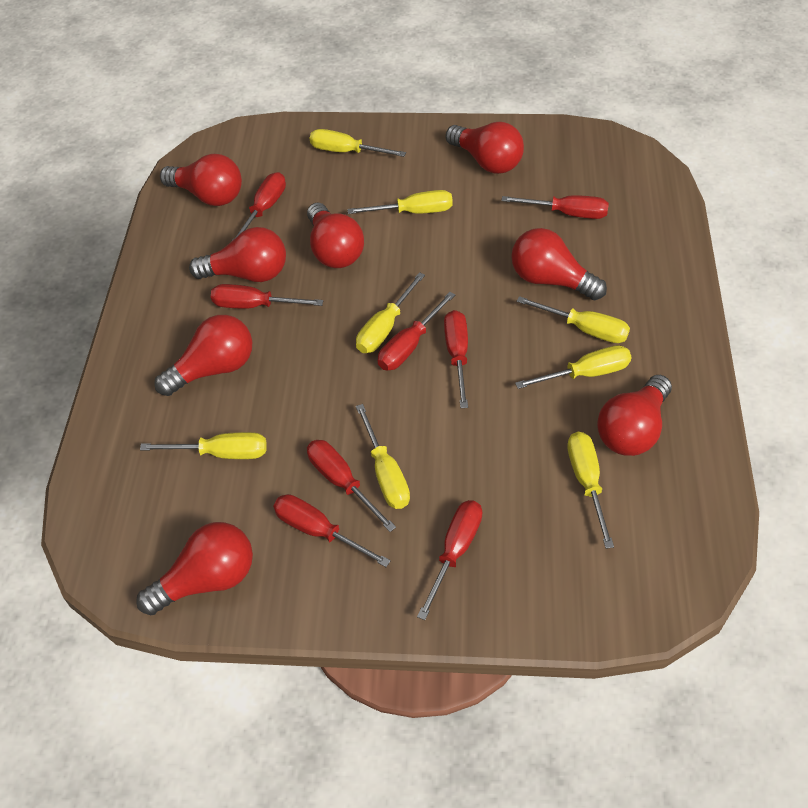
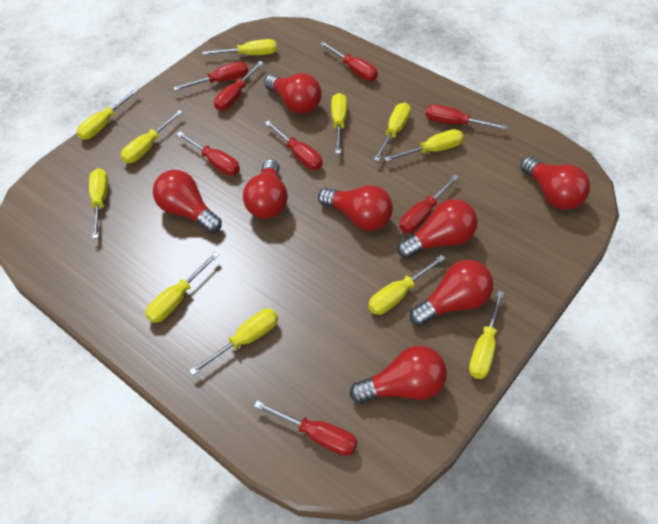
yellow screwdriver: [140,432,267,459] [310,129,406,157] [347,190,453,214] [356,272,425,353] [356,404,410,509] [515,345,632,389] [516,296,630,343] [567,432,614,549] = 8 -> [77,89,138,139] [89,168,108,239] [121,110,183,163] [145,252,219,323] [190,309,278,375] [202,39,277,55] [331,93,347,154] [368,255,446,315] [374,102,411,161] [384,129,464,162] [469,290,504,379] = 11

